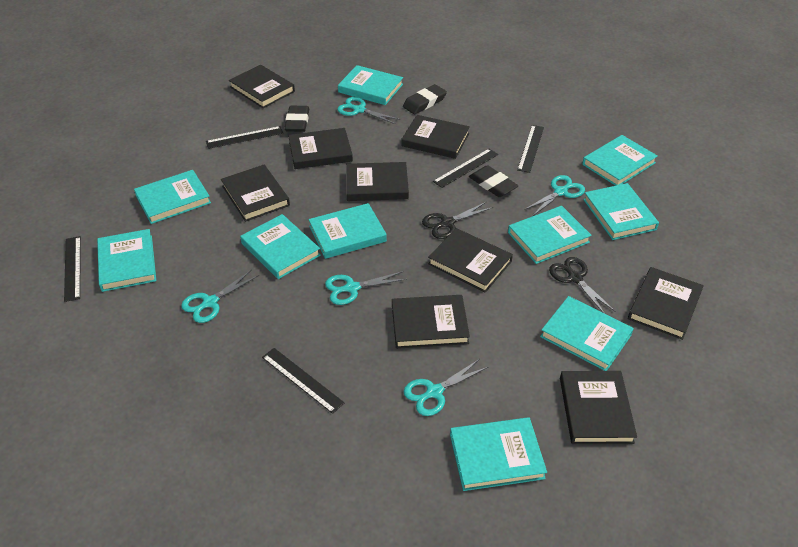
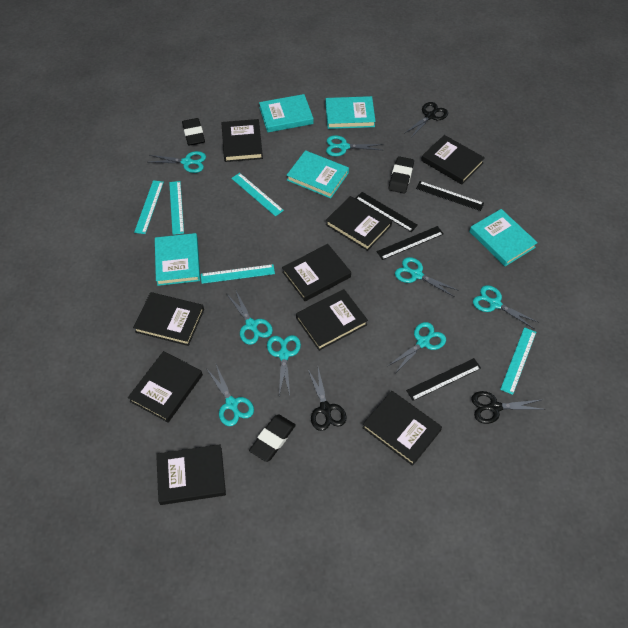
black ruler: [64,236,81,302] [206,126,283,149] [262,348,345,414] [433,149,498,188] [517,125,544,173] = 5 -> [355,192,418,232] [377,226,443,260] [406,358,481,401] [416,181,484,211] = 4
black scissors: [422,202,493,239] [549,257,616,313] = 2 -> [308,368,347,431] [405,102,448,138] [471,391,545,424] = 3
turquoise book: [97,229,156,292] [134,170,211,224] [240,214,321,279] [309,203,387,259] [338,65,403,105] [450,417,547,491] [508,206,592,264] [540,296,634,371] [582,135,658,186] [583,183,659,240] = 10 -> [155,233,200,286] [259,94,314,132] [287,150,349,198] [326,96,376,129] [469,209,538,266] = 5
turquoise ruler: none = 0 -> [134,180,164,234] [169,181,184,235] [201,264,275,284] [231,173,284,216] [500,327,536,395] = 5
turquoise scissors: [181,270,259,323] [325,271,407,305] [337,97,400,124] [403,359,488,416] [524,175,585,216] = 5 -> [149,151,206,173] [206,365,254,426] [228,289,273,345] [267,335,301,395] [326,135,383,156] [388,322,446,372] [395,257,459,297] [473,285,538,329] = 8

